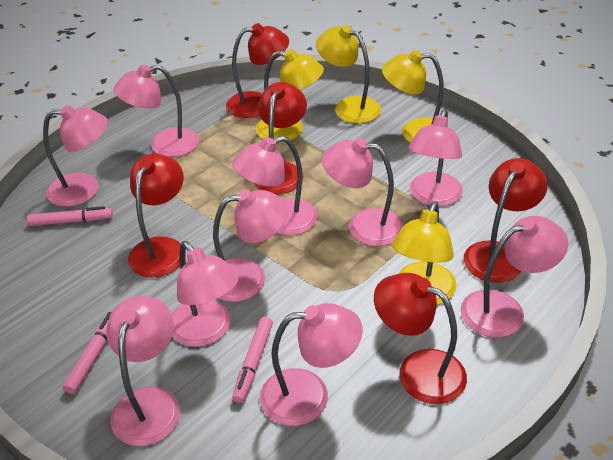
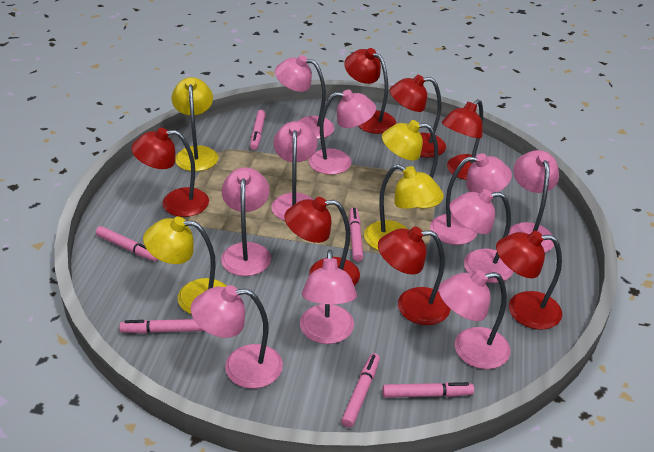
pink marker: [27,206,113,226] [63,310,113,394] [232,317,273,403] = 3 -> [96,226,158,261] [119,319,204,333] [250,110,266,150] [341,353,380,428] [349,208,363,262] [383,382,474,398] = 6
red lamp: [128,154,184,277] [226,23,289,118] [254,82,307,194] [374,273,467,404] [464,158,548,283] = 5 -> [131,128,209,217] [284,197,360,286] [344,48,396,134] [378,227,451,325] [390,75,446,158] [442,99,483,180] [496,231,562,330] = 7

